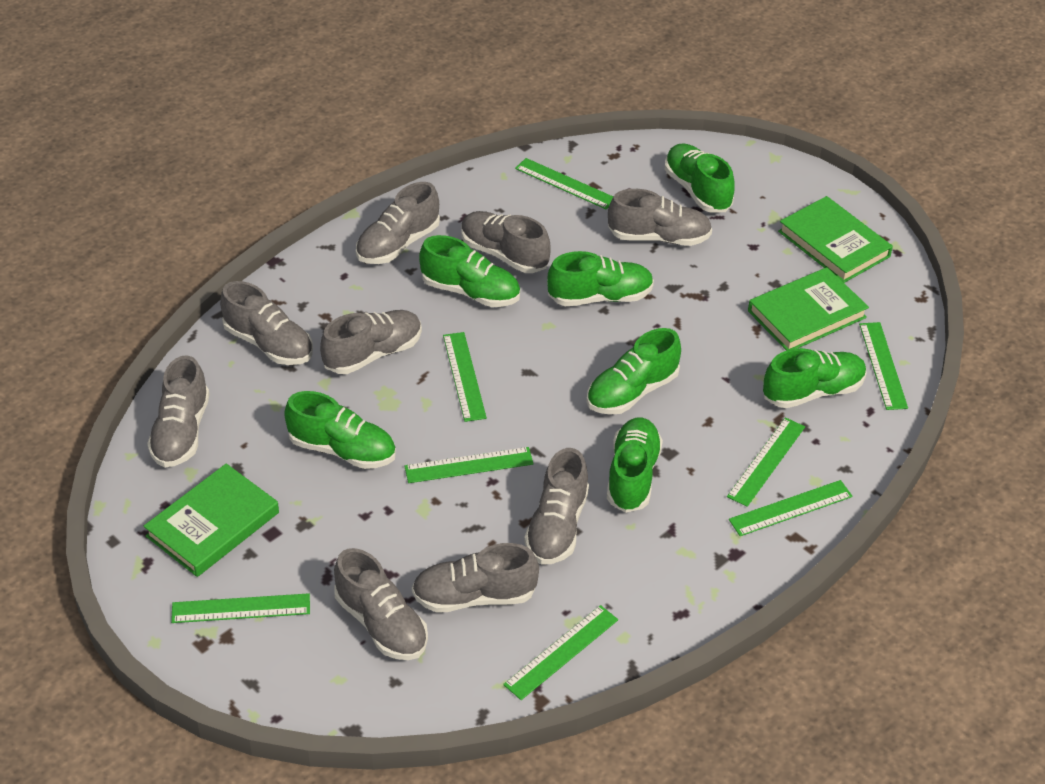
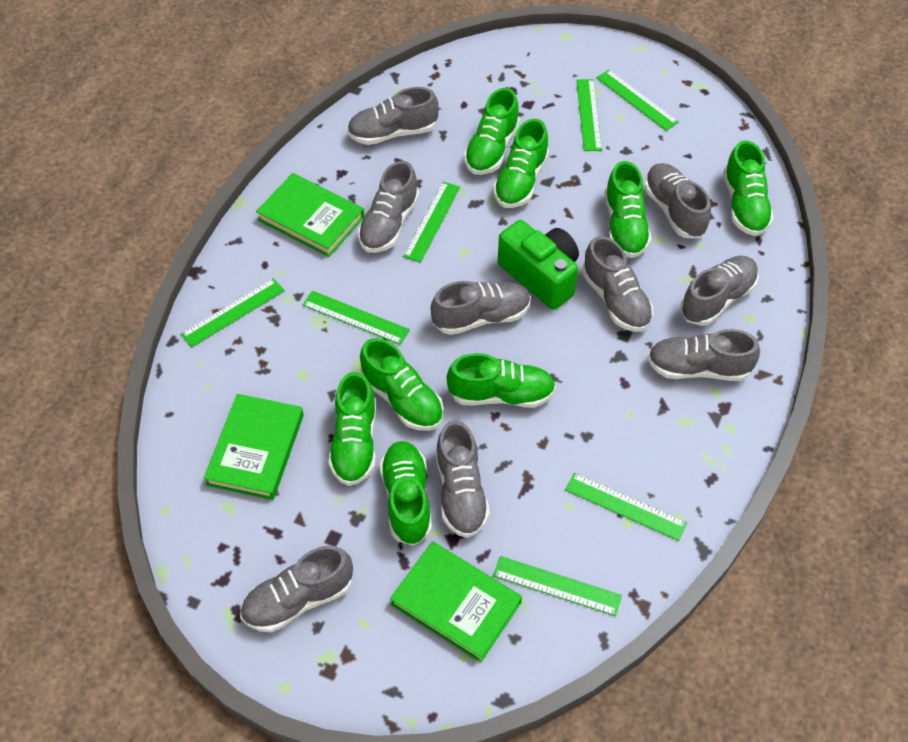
green camera: none = 0 -> [498,220,579,310] = 1
green ruler: [171,593,310,623] [404,447,534,483] [443,332,487,422] [503,605,618,700] [515,158,613,210] [727,417,805,507] [729,480,853,536] [859,322,908,410] = 8 -> [181,278,285,347] [303,291,410,345] [403,182,460,263] [493,556,622,616] [565,473,687,541] [576,79,602,151] [596,70,679,131] = 7
green shoe: [284,391,396,469] [419,235,520,307] [547,251,654,306] [587,328,681,415] [607,417,663,513] [665,143,735,212] [763,348,867,408] = 7 -> [329,372,376,486] [360,338,444,431] [380,441,432,546] [447,353,556,408] [464,88,520,175] [493,119,549,208] [605,161,652,258] [723,140,774,236] = 8

